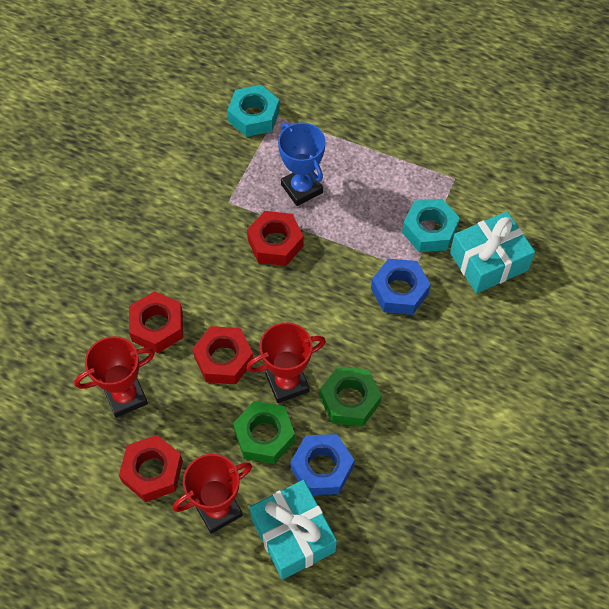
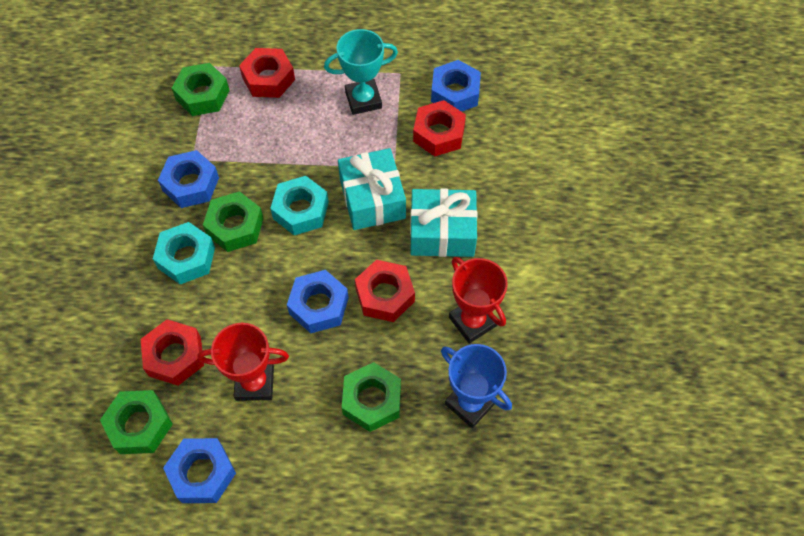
blue nut: [290,434,354,495] [371,258,431,315] = 2 -> [158,150,219,208] [163,438,236,503] [287,270,349,333] [431,60,481,112] = 4
green nut: [233,401,295,464] [320,366,382,427] = 2 -> [100,390,173,454] [172,63,230,116] [203,191,264,252] [342,362,401,432] = 4
red trophy: [74,336,155,418] [173,454,252,534] [247,322,326,403] = 3 -> [197,323,289,401] [449,257,508,344] = 2
turquoise trophy: none = 0 -> [324,29,398,115] = 1

